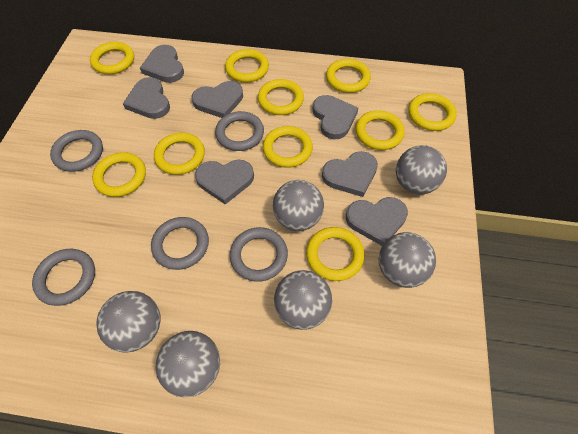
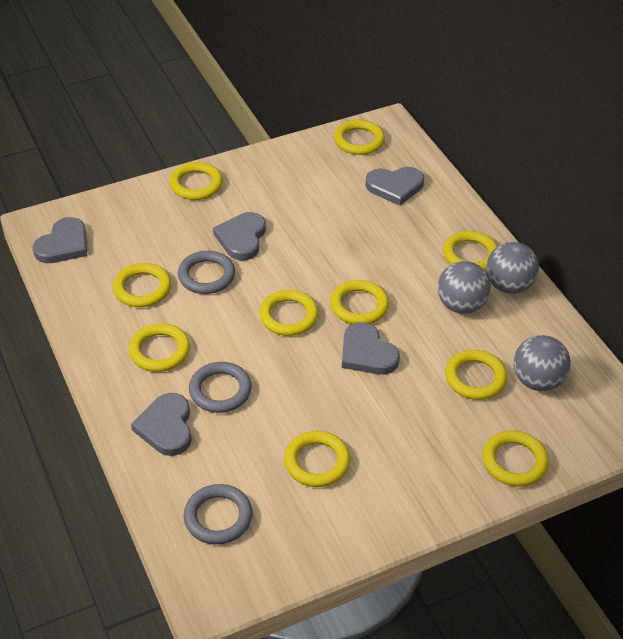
grey ball: [96,291,160,353] [156,331,220,397] [273,180,324,231] [274,270,332,330] [379,232,436,288] [396,145,447,194] = 6 -> [438,261,491,314] [486,242,539,294] [514,335,571,391] = 3
grey heart: [123,77,170,119] [140,45,184,83] [192,81,243,118] [195,160,254,205] [313,95,358,139] [322,151,378,197] [346,197,408,246] = 7 -> [33,217,87,263] [131,393,192,456] [213,212,266,260] [342,322,400,375] [365,167,424,206] = 5
grey ring: [32,249,95,306] [50,130,103,172] [151,217,209,270] [215,111,264,151] [230,227,288,282] = 5 -> [178,251,235,294] [184,484,253,545] [189,362,252,413] = 3

